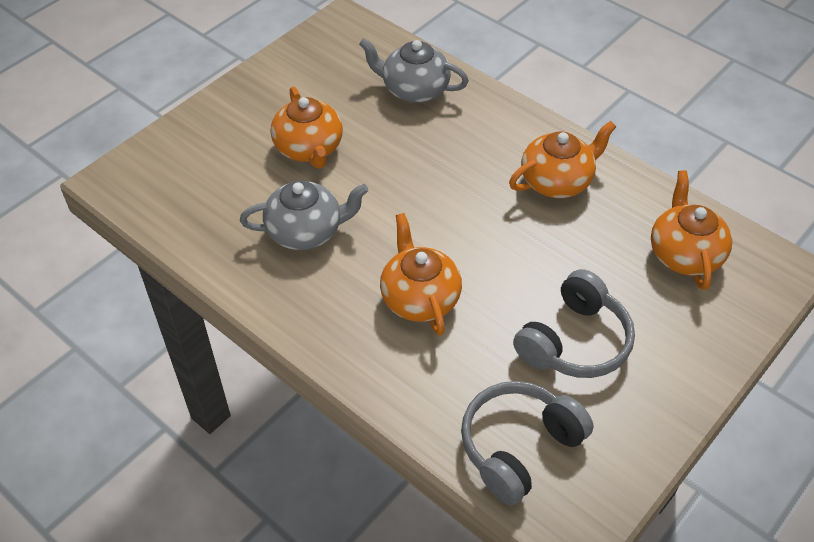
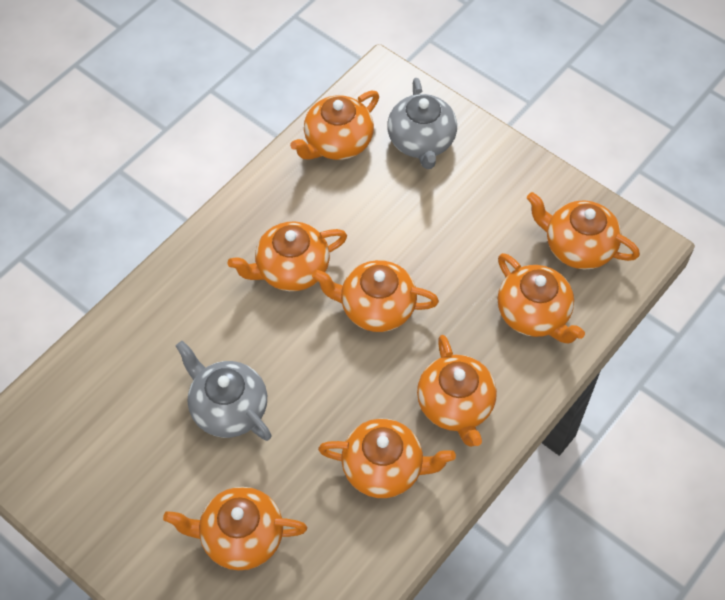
grey headphones: [461,381,594,505] [513,269,635,378] = 2 -> none = 0
orange teapot: [271,86,343,169] [380,213,462,336] [509,121,616,198] [651,170,732,290] = 4 -> [163,487,307,570] [228,221,347,291] [290,91,379,160] [312,260,439,332] [318,419,456,498] [417,335,497,447] [498,253,585,344] [527,192,640,269] = 8

